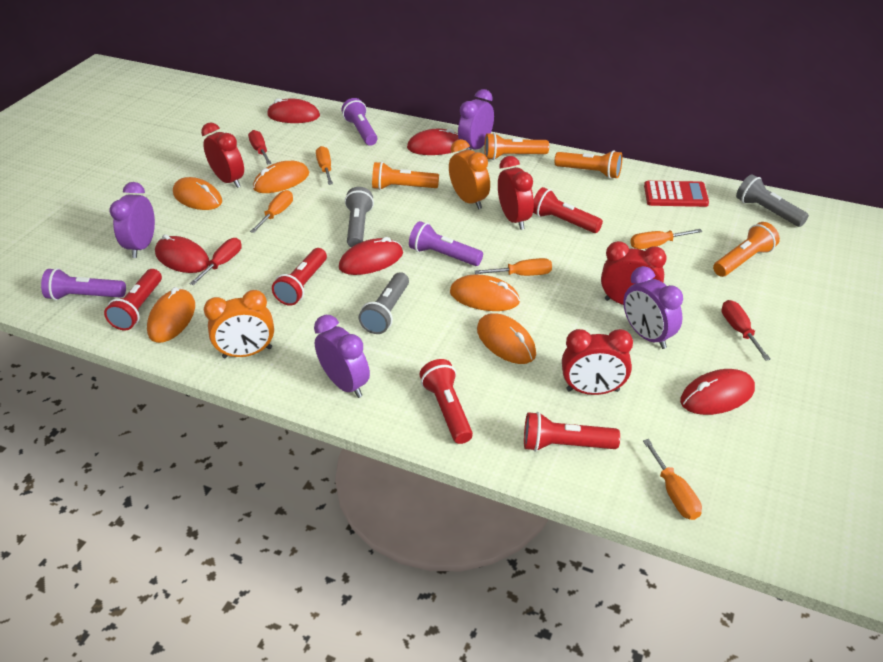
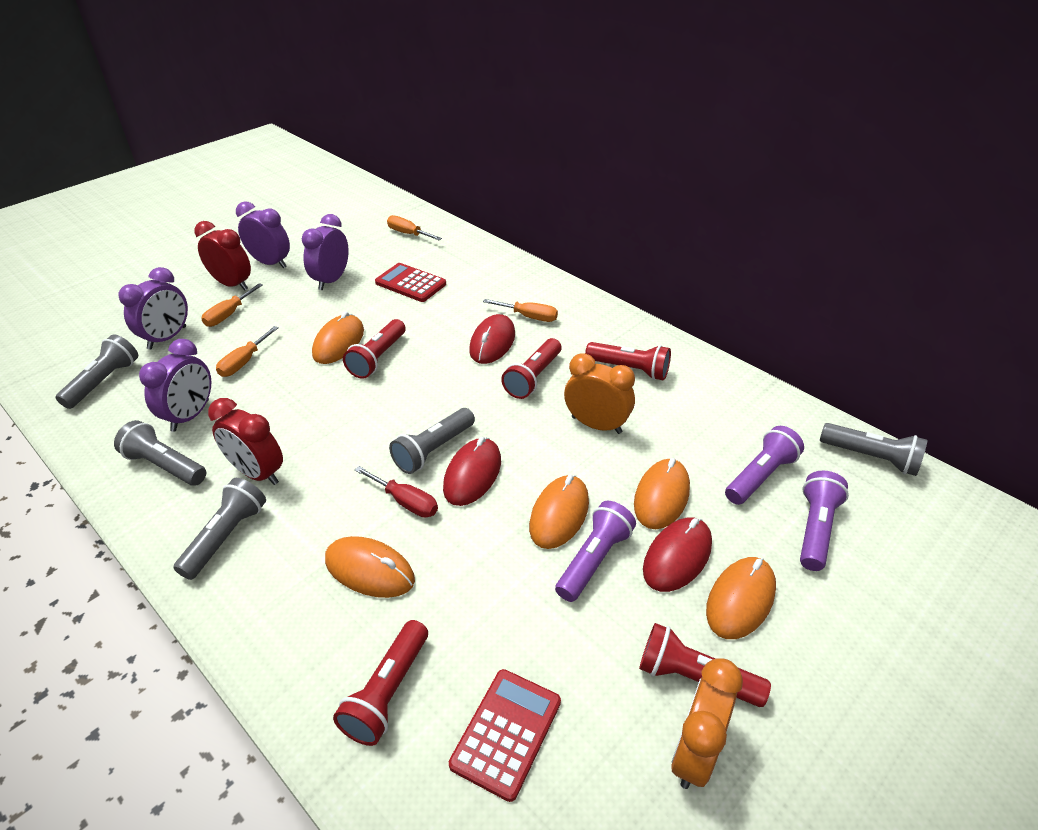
grey flashlight: [345,187,374,247] [359,272,409,334] [736,175,809,227] = 3 -> [56,334,138,409] [114,420,206,486] [173,478,266,580] [389,408,475,474] [820,423,928,476] = 5
orange flashlight: [372,162,439,190] [484,133,549,160] [554,150,622,179] [713,222,780,277] = 4 -> none = 0
orange screwdriver: [250,190,293,233] [316,146,333,185] [475,258,552,276] [630,229,703,249] [643,439,702,520] = 5 -> [201,283,263,327] [216,326,279,377] [387,215,442,240] [483,299,558,322] = 4
red calculator: [644,181,709,207] = 1 -> [375,263,446,302] [449,669,561,802] = 2
red clock: [201,122,244,188] [498,156,534,230] [562,329,633,395] [601,241,667,305] = 4 -> [194,221,251,290] [208,398,283,485] = 2
red mouse: [155,234,209,273] [267,98,320,123] [339,237,403,275] [407,129,459,155] [680,369,755,415] = 5 -> [443,437,501,506] [469,314,515,364] [643,517,712,592] = 3
red screwdriver: [189,238,242,285] [248,130,272,165] [721,300,771,361] = 3 -> [355,466,438,518] = 1

